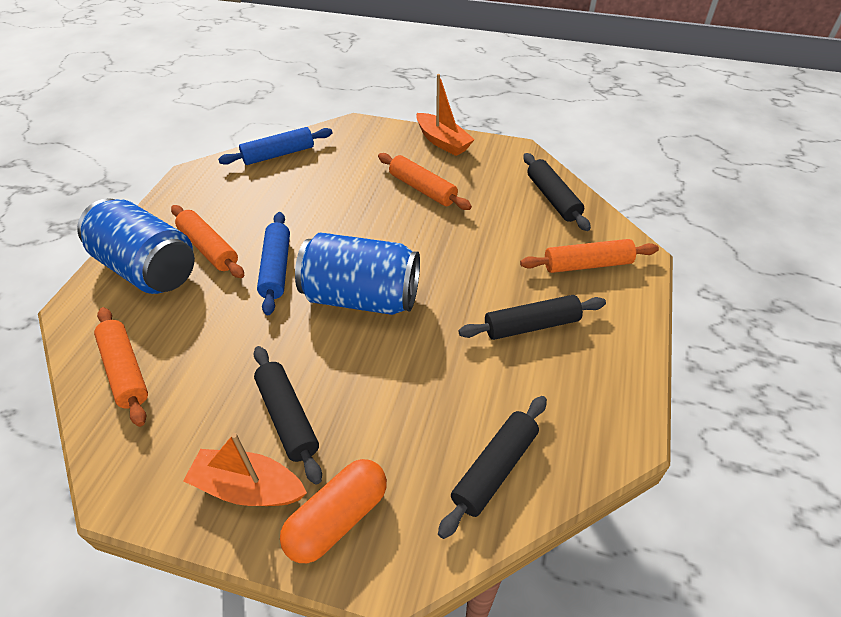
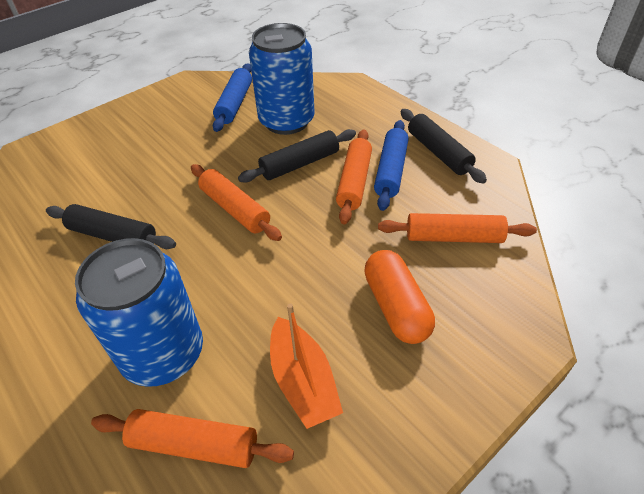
black rolling pin: [254,346,322,485] [438,396,547,539] [458,295,606,340] [523,153,591,231] = 4 -> [46,204,176,249] [238,129,356,182] [401,109,487,183] = 3
orange boat: [183,433,307,506] [416,74,475,156] = 2 -> [270,303,343,429] = 1

